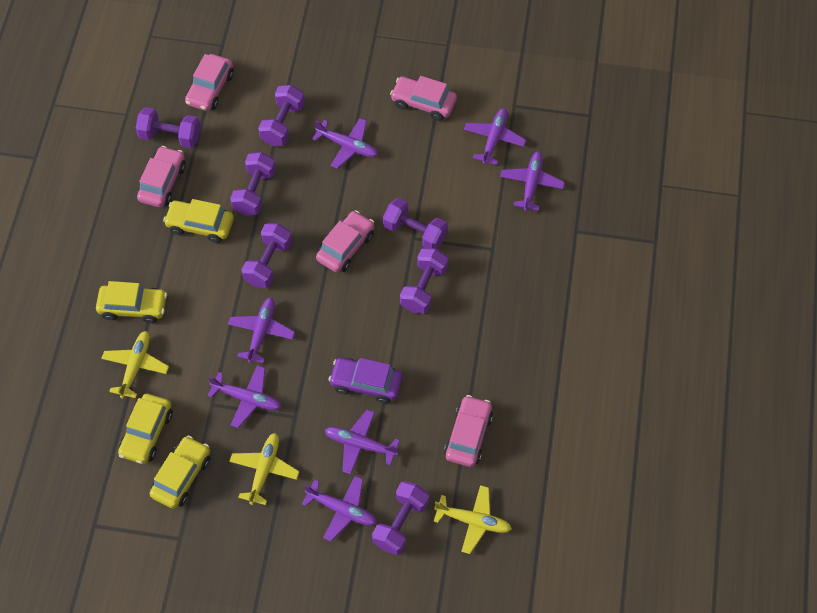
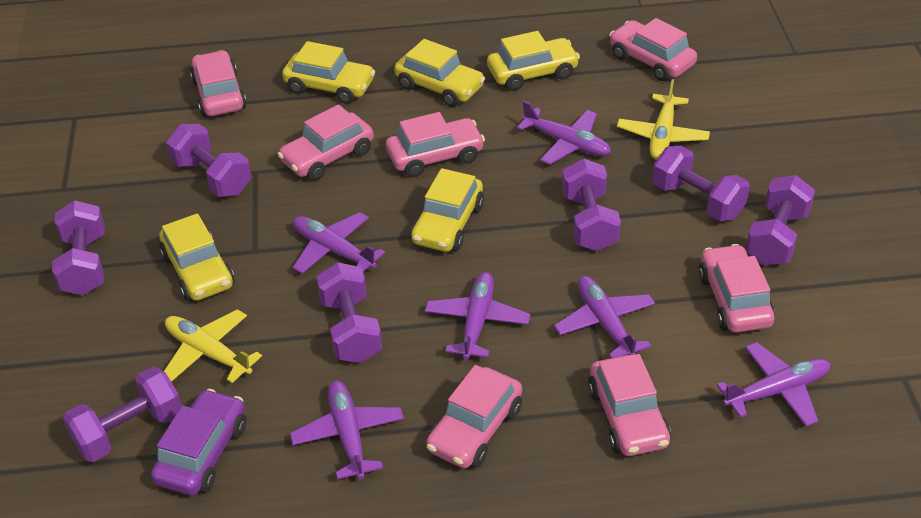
pink car: [137,146,186,208] [185,54,234,111] [316,210,374,272] [390,76,457,121] [444,395,493,467] = 5 -> [190,50,247,117] [277,105,374,181] [386,112,485,177] [426,365,522,468] [588,354,671,456] [609,18,697,81] [698,244,775,333] = 7
purple plane: [208,365,281,428] [228,297,295,363] [302,476,377,541] [312,118,378,169] [325,410,400,474] [464,108,526,165] [500,151,565,211] = 7 -> [290,381,404,480] [293,212,385,274] [425,272,531,360] [517,101,611,165] [554,276,655,358] [717,342,830,426] = 6
yellow car: [96,281,167,323] [118,394,173,464] [149,436,210,509] [163,199,234,243] = 4 -> [159,213,235,301] [282,41,375,104] [394,39,485,107] [411,168,484,252] [487,31,580,91] = 5
yellow plane: [101,331,169,399] [229,433,299,505] [434,485,512,554] = 3 -> [164,309,262,383] [617,79,710,160] = 2

